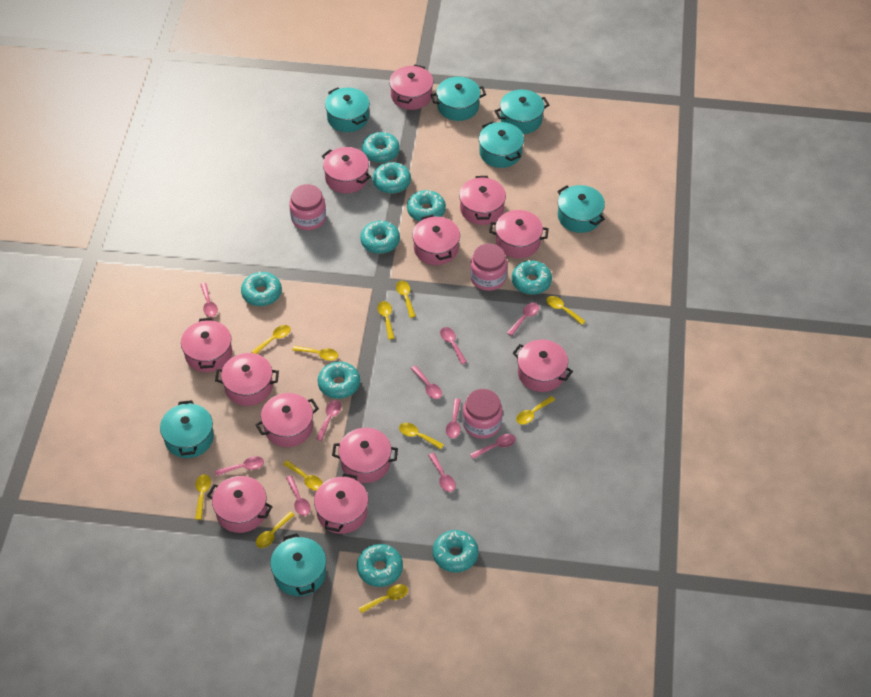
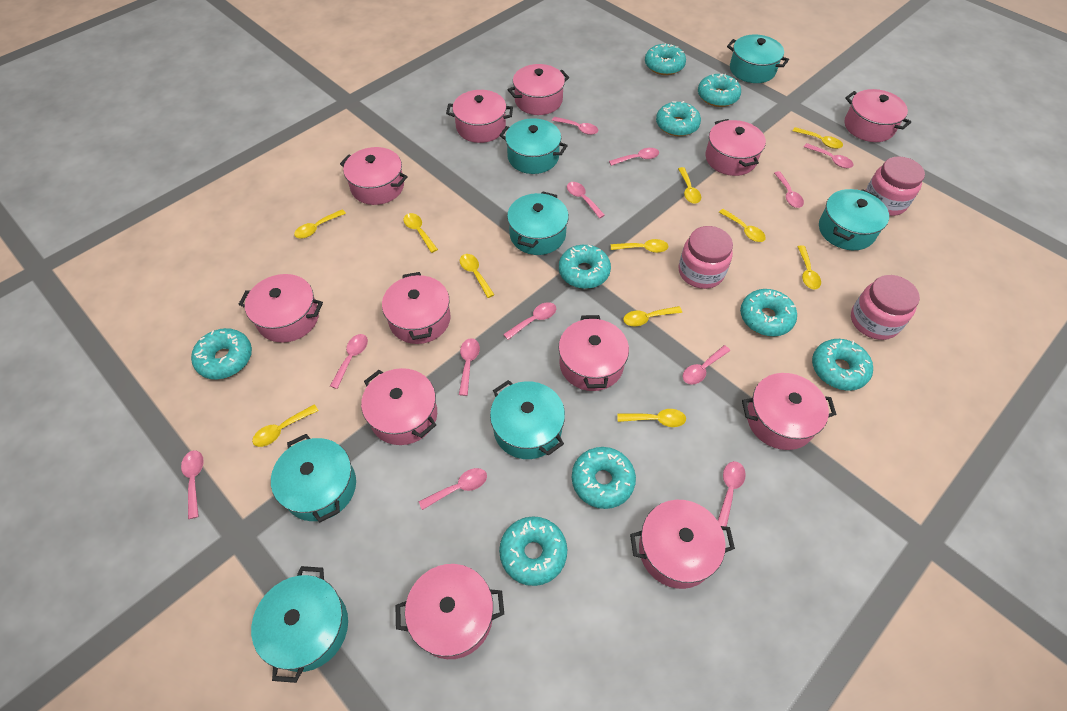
pink spoon: [200,283,218,317] [215,456,264,476] [286,476,311,516] [316,400,341,441] [411,365,442,399] [428,453,456,492] [440,327,467,364] [446,399,461,438] [470,434,516,459] [507,303,539,336] = 10 -> [181,450,204,519] [330,334,368,389] [419,468,487,510] [459,338,480,396] [503,302,556,340] [552,117,598,135] [567,182,605,218] [609,148,659,166] [683,345,730,385] [718,461,746,527] [774,171,804,208] [804,143,853,168] = 12

